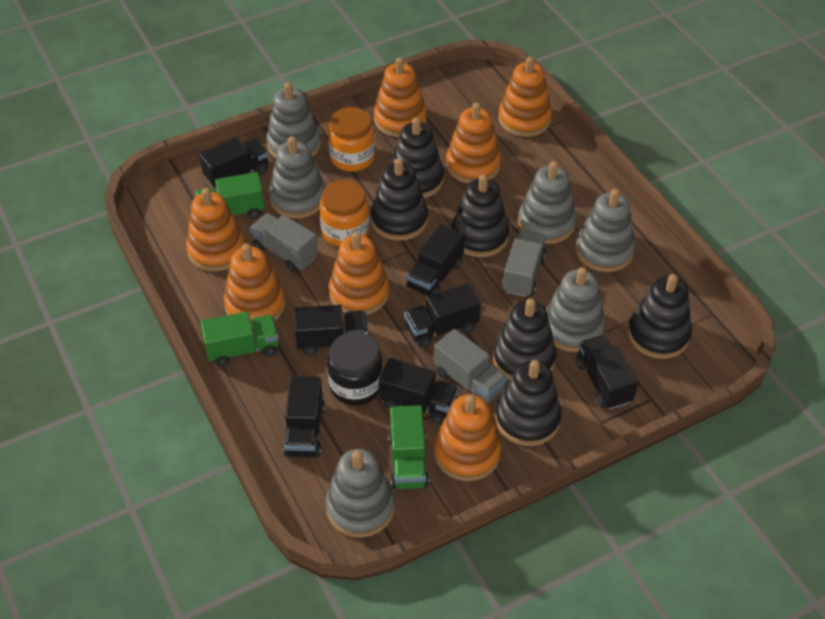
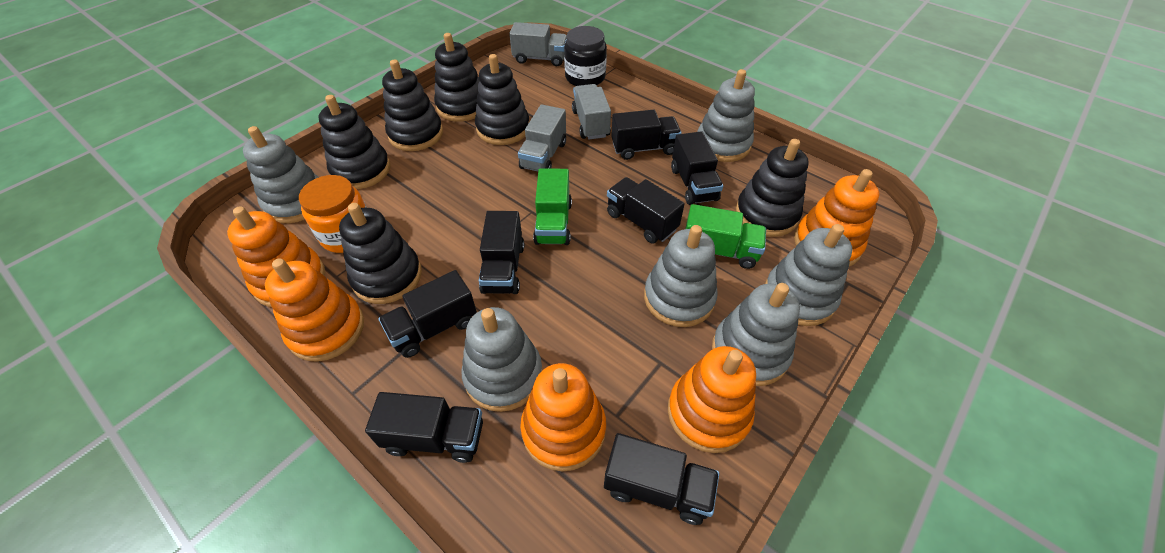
green truck: [195,172,265,219] [201,312,279,367] [388,405,429,489] = 3 -> [533,168,572,245] [685,204,766,269] = 2
orange jar: [320,180,370,247] [328,107,375,171] = 2 -> [299,175,367,253] = 1
orange stacking toy: [186,188,245,271] [224,244,285,328] [329,232,389,315] [374,57,427,137] [434,394,501,481] [446,102,501,183] [498,57,552,137] = 7 -> [227,206,325,307] [265,258,364,362] [520,363,606,471] [668,346,756,453] [794,169,879,266] = 5

